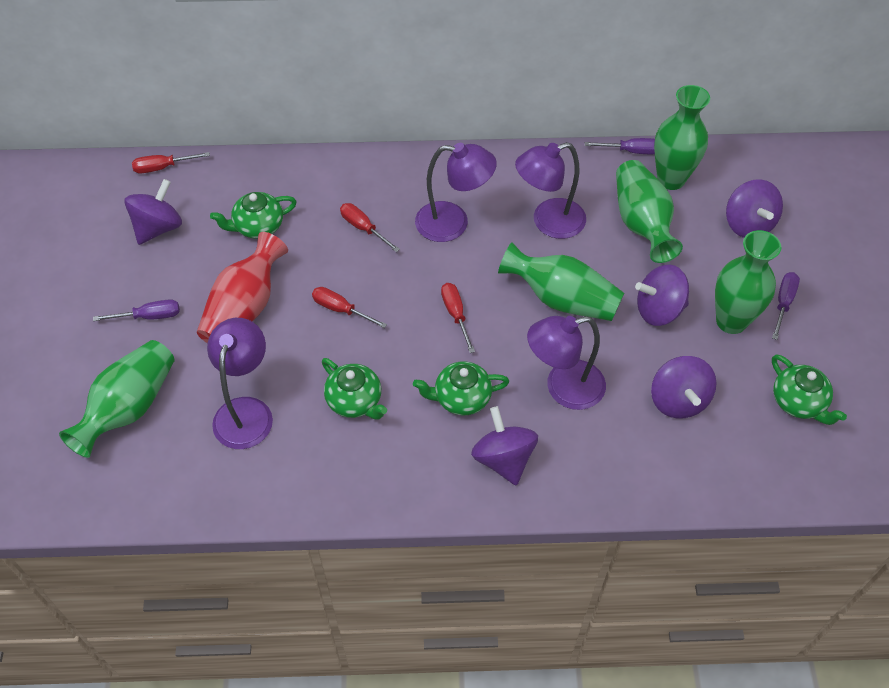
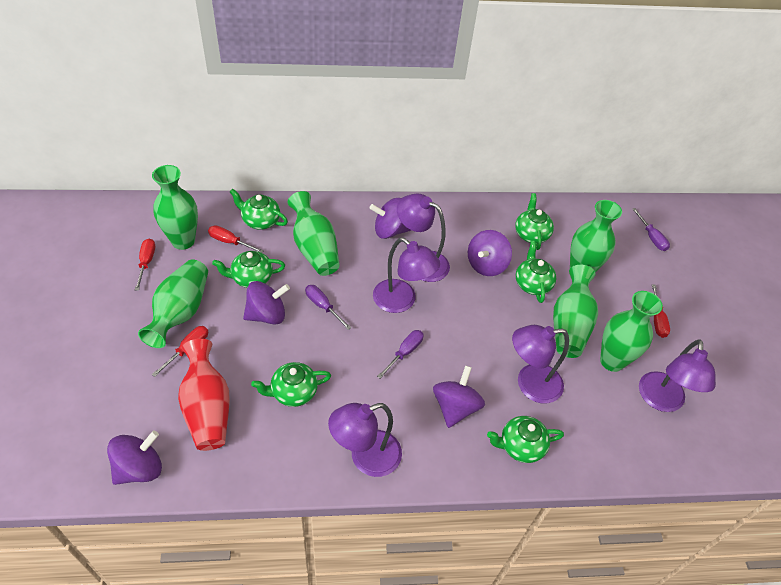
green teapot: [210,192,297,239] [322,358,387,419] [413,361,509,415] [772,354,847,425] = 4 -> [212,251,285,288] [230,189,288,230] [251,362,331,407] [487,416,564,463] [515,193,554,250] [516,241,556,303] = 6
green vase: [59,340,175,458] [498,242,624,321] [616,160,683,263] [654,85,710,190] [715,230,781,334] = 5 -> [138,259,208,348] [152,165,198,250] [287,191,340,276] [553,265,598,358] [570,200,622,272] [600,291,663,372] = 6
purple lamp: [207,318,273,449] [415,143,497,242] [515,142,586,239] [527,316,606,410] = 4 -> [328,403,402,477] [373,238,440,313] [397,194,450,282] [512,325,569,403] [639,339,716,412] = 5

